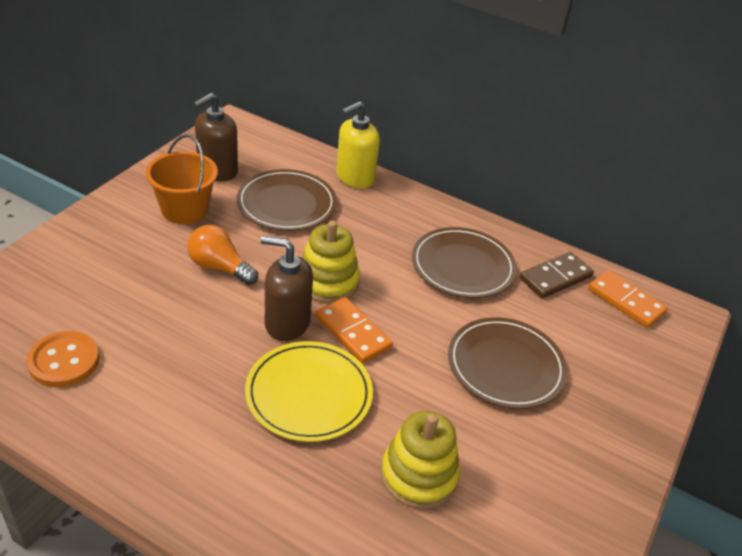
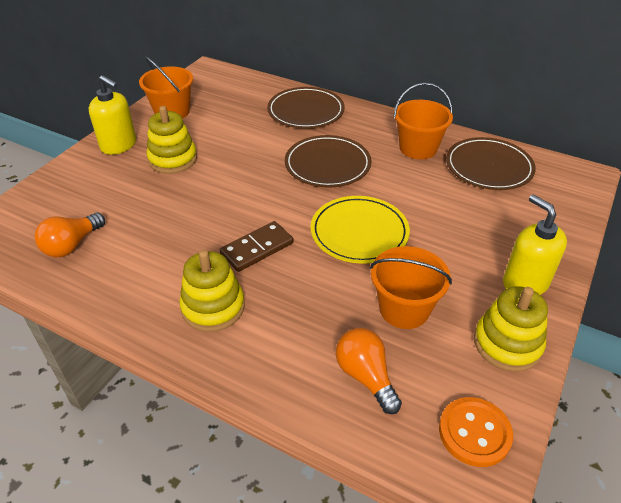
brown soap dispenser: [193,93,238,181] [261,236,313,341] = 2 -> none = 0
orange bucket: [145,134,218,224] = 1 -> [139,57,193,119] [370,246,452,329] [394,83,453,159] = 3
orange domino: [316,297,393,363] [588,270,668,328] = 2 -> none = 0
orange light bulb: [187,225,258,285] = 1 -> [34,213,105,257] [336,328,402,414] = 2
yellow soap dispenser: [336,101,380,188] = 1 -> [89,75,136,155] [503,195,567,295] = 2
yellow stacking toy: [302,221,360,303] [381,411,460,509] = 2 -> [147,106,197,174] [179,250,245,332] [474,286,548,372] = 3

